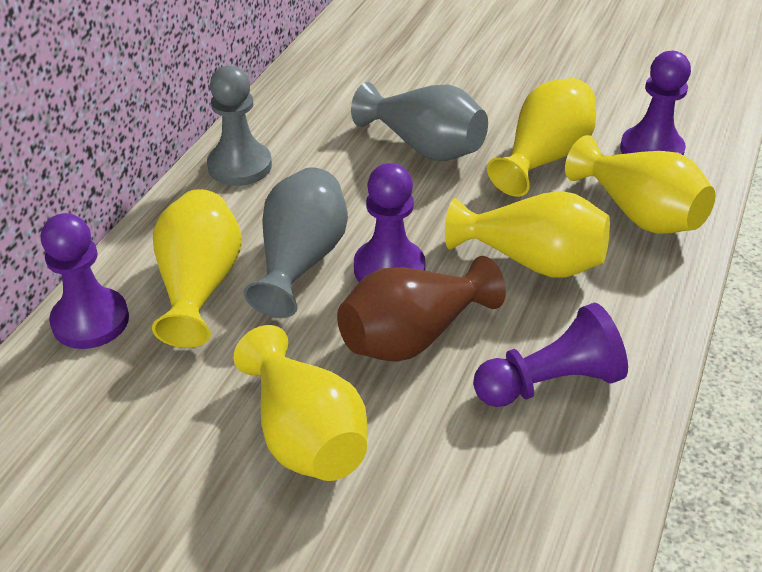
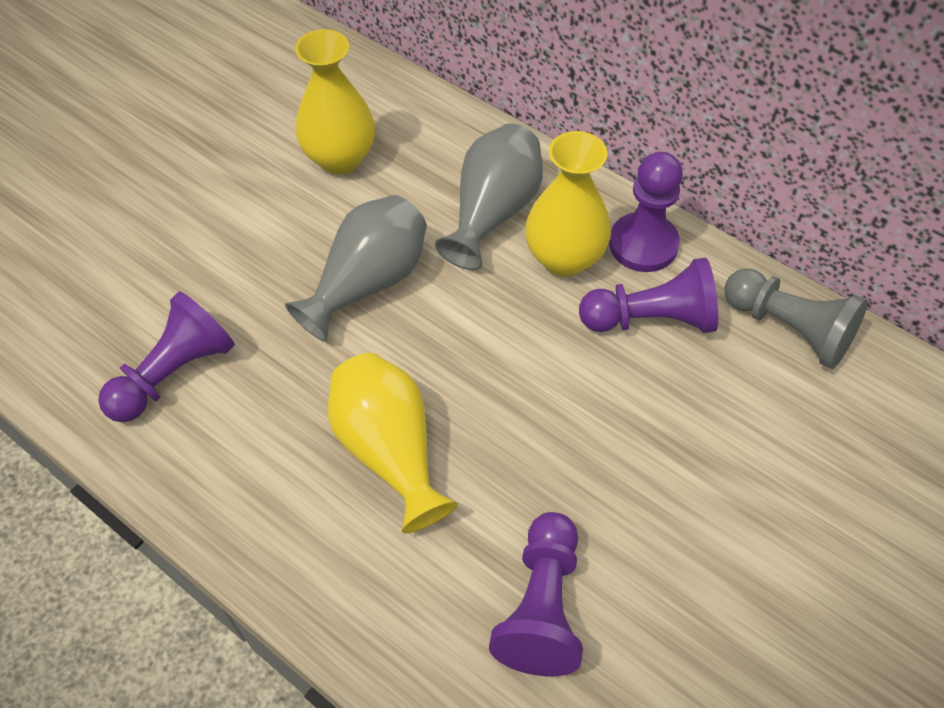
brown vase: [337,256,506,362] = 1 -> none = 0
yellow vase: [152,189,241,348] [234,325,368,481] [445,191,610,278] [487,78,596,197] [565,135,715,234] = 5 -> [295,29,375,174] [328,353,458,533] [525,131,611,277] = 3

